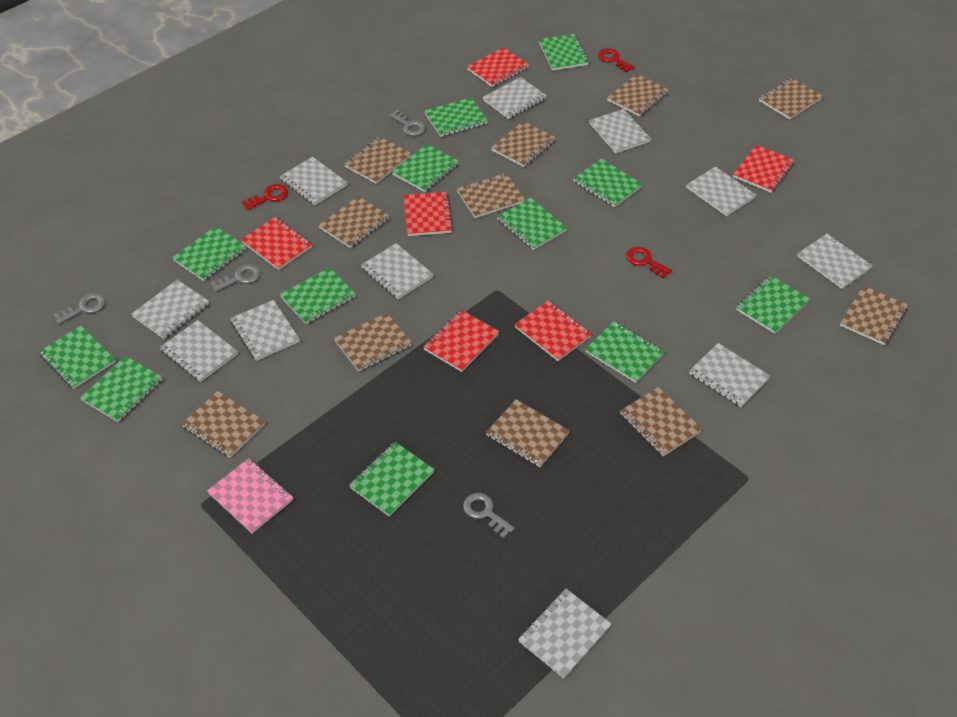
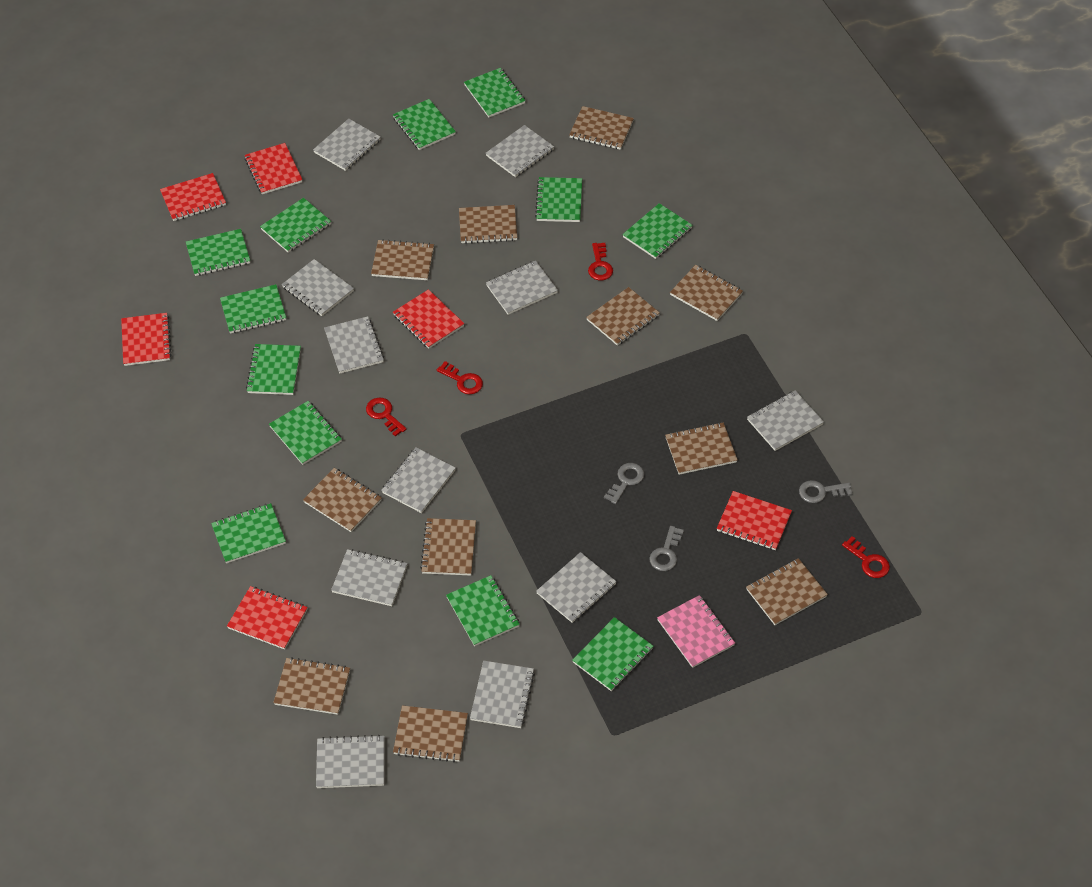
grey key: [53,293,105,325] [210,264,260,292] [389,110,426,136] [463,493,515,539] = 4 -> [604,463,645,504] [649,526,684,571] [799,480,852,503] = 3
red key: [242,184,288,210] [598,48,634,72] [626,247,672,279] = 3 -> [366,398,406,436] [437,361,483,395] [588,243,613,280] [842,536,890,578] = 4

